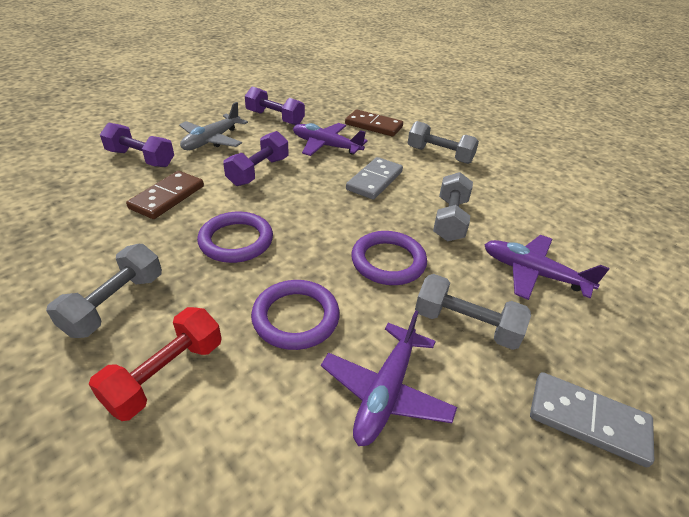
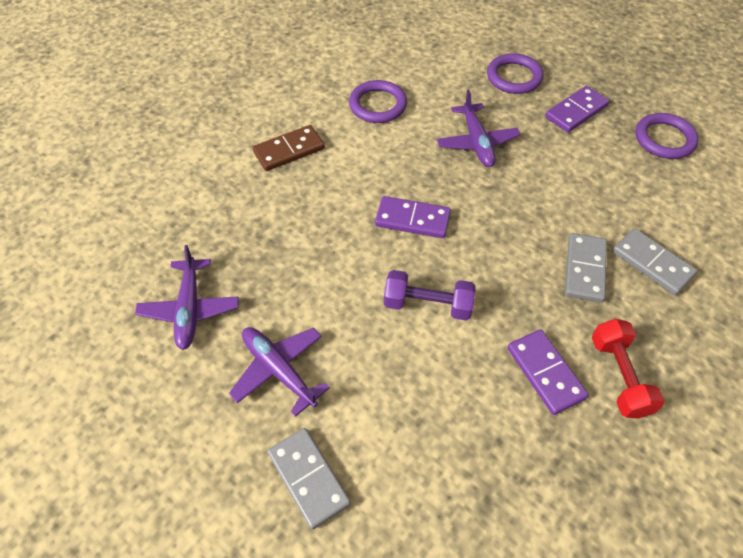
brown domino: [126,171,204,219] [345,110,403,137] = 2 -> [252,125,325,171] = 1
grey domino: [346,157,403,199] [530,372,654,467] = 2 -> [267,428,351,530] [565,233,607,303] [612,228,697,295] = 3
grey dumbbell: [46,244,162,338] [408,121,479,164] [415,274,531,350] [433,172,473,241] = 4 -> none = 0
grey plane: [179,102,248,150] = 1 -> none = 0
purple domino: none = 0 -> [375,196,451,238] [507,329,589,415] [545,86,610,133] = 3
purple dumbbell: [100,122,174,167] [223,131,289,186] [245,86,305,125] = 3 -> [384,270,476,321] = 1

